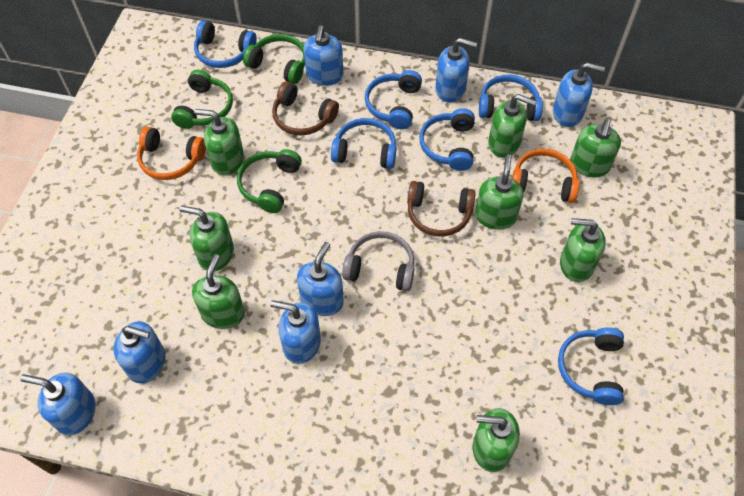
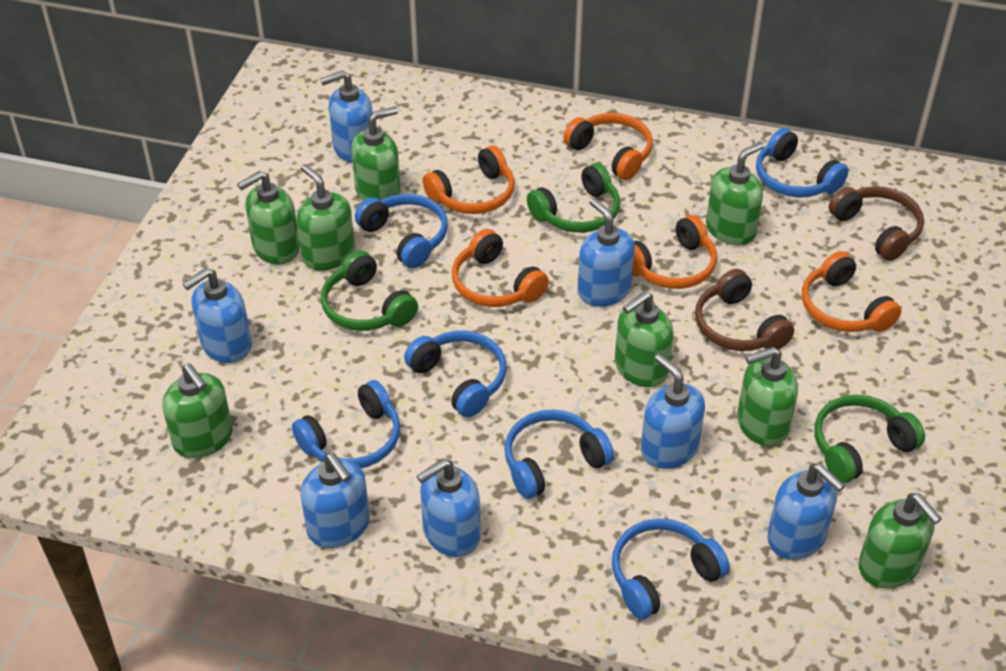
grey headphones: [342,231,415,291] = 1 -> none = 0
orange headphones: [137,127,206,180] [512,149,580,203] = 2 -> [423,145,515,214] [452,229,549,307] [563,113,653,180] [632,215,717,289] [802,251,901,332] = 5

